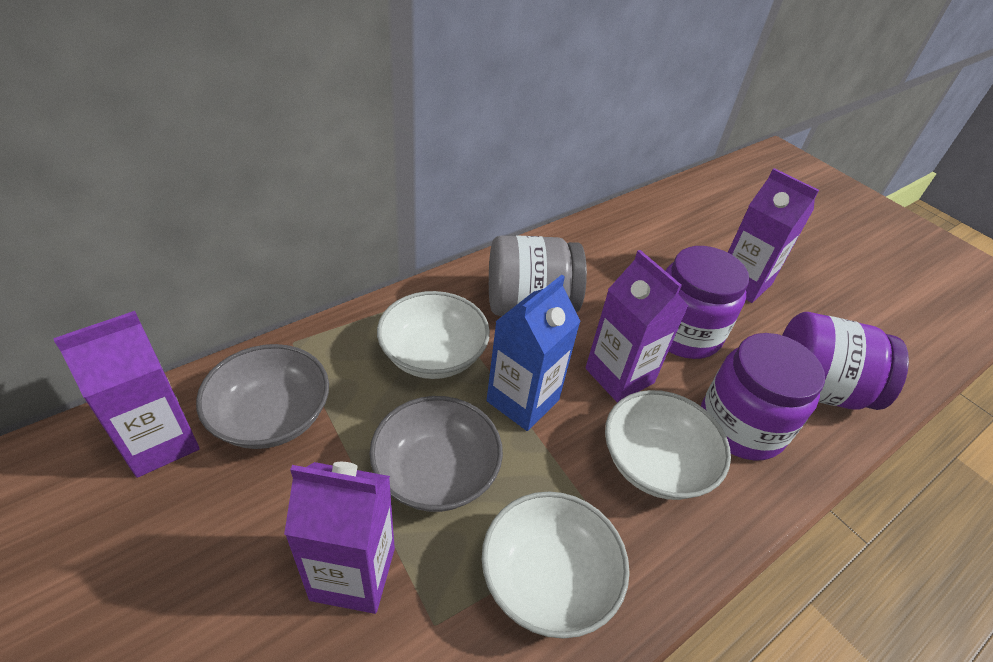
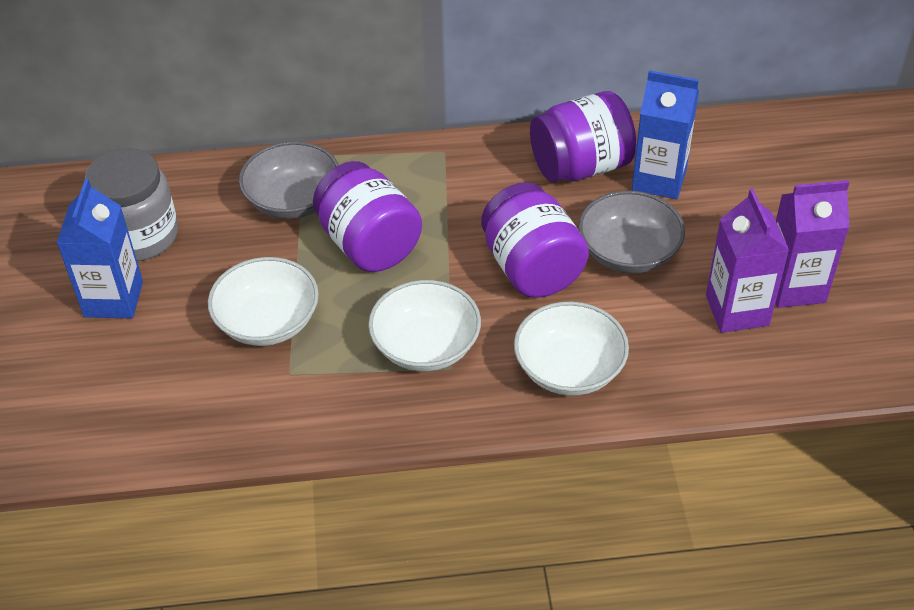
blue carton: [487,275,581,431] = 1 -> [56,179,143,318] [632,70,699,199] = 2
purple carton: [53,311,200,478] [284,462,395,614] [585,250,688,403] [728,168,819,303] = 4 -> [706,189,789,333] [775,180,850,308] = 2

